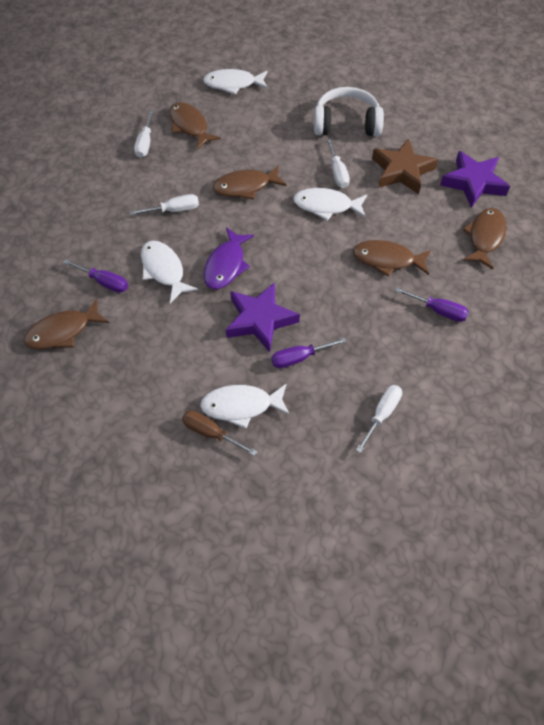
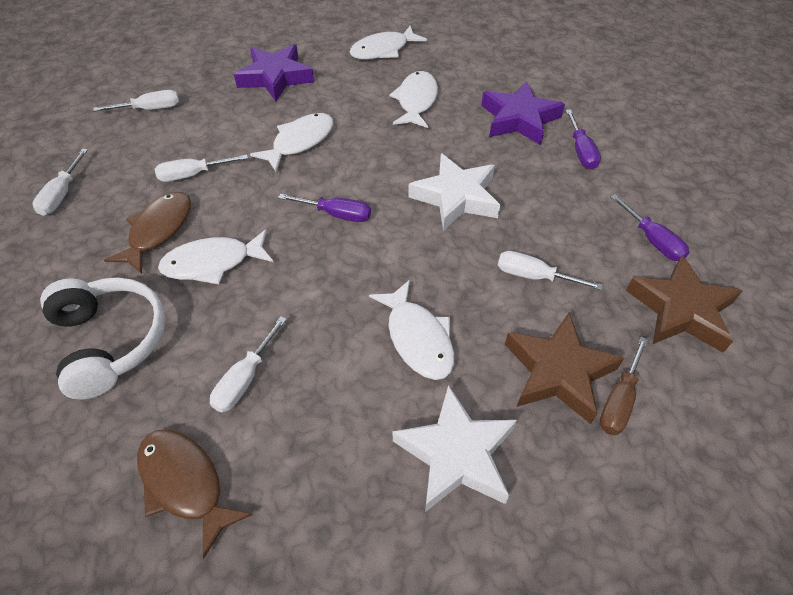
brown fish: [24,299,109,349] [169,102,221,150] [213,165,287,200] [353,240,431,277] [462,208,507,269] = 5 -> [104,191,191,274] [137,430,253,558] = 2
brown star: [372,138,438,194] = 1 -> [505,313,624,424] [626,255,743,353] = 2
purple fish: [203,227,254,289] = 1 -> none = 0
white fish: [141,241,198,303] [200,383,290,429] [203,69,268,95] [293,188,367,221] = 4 -> [158,230,273,284] [250,113,334,172] [350,26,427,60] [369,280,454,380] [389,71,438,128] = 5
white screwdriver: [130,194,199,215] [134,110,154,158] [327,139,350,188] [356,385,402,453] = 4 -> [33,149,88,216] [93,90,179,111] [155,155,248,182] [210,316,287,413] [498,251,603,290] = 5
white star: none = 0 -> [393,385,517,512] [408,153,500,231] = 2

